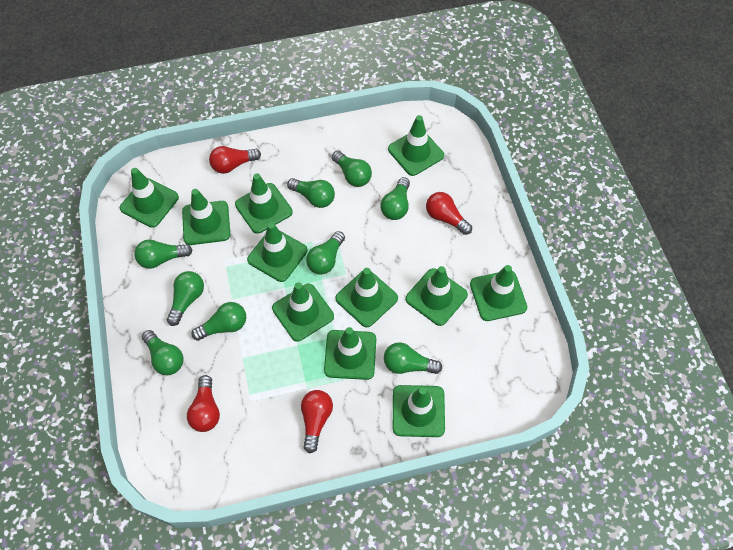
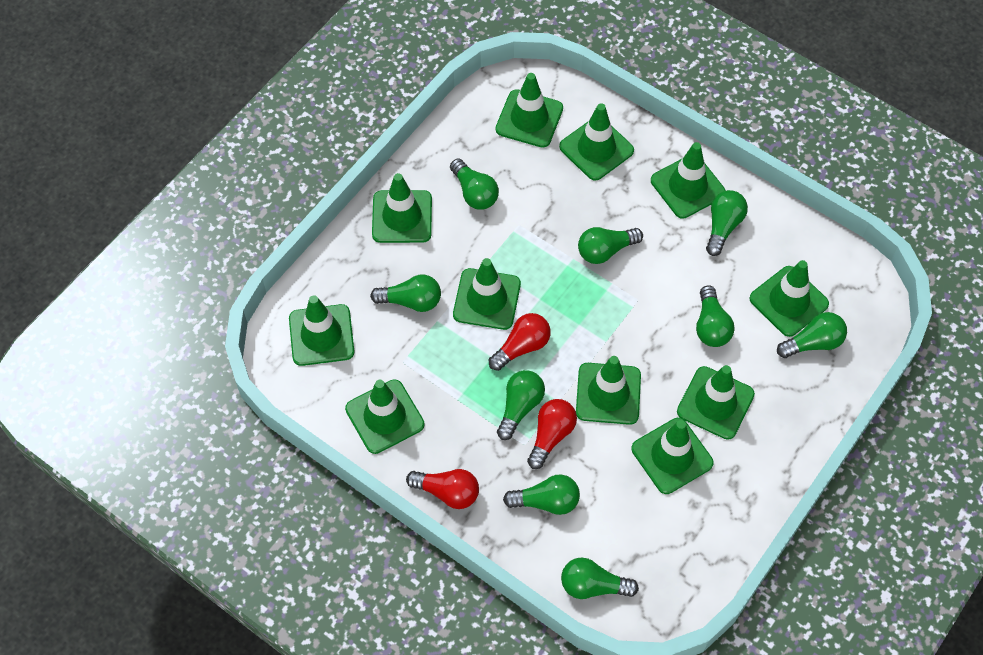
red light bulb: [187,375,220,432] [209,146,261,174] [301,390,333,454] [426,192,472,235] = 4 -> [406,469,479,509] [489,313,551,371] [527,399,577,469] = 3

